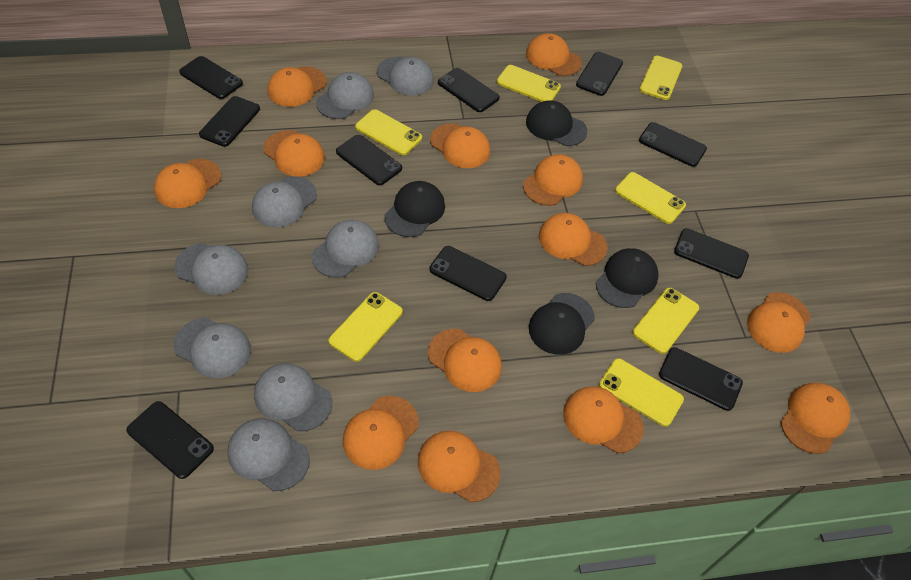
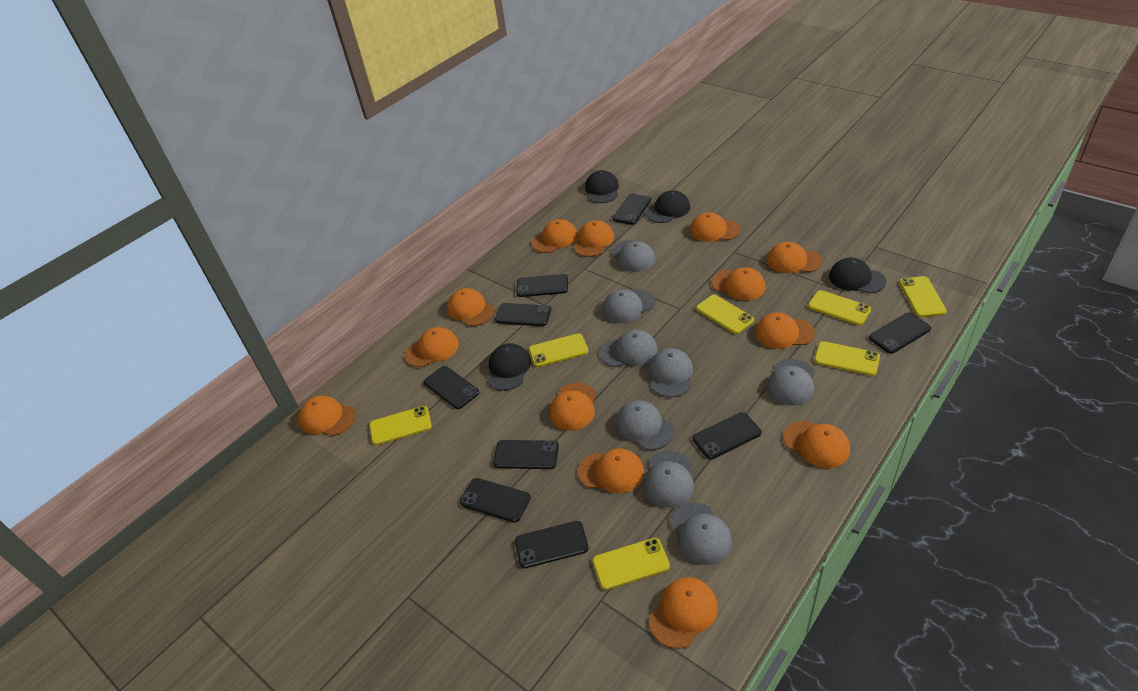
black phone: [126,401,214,479] [179,56,243,99] [199,96,260,147] [336,135,402,185] [429,246,507,301] [438,68,500,112] [576,52,623,96] [639,122,707,167] [659,347,743,411] [674,228,749,279] = 10 -> [423,366,479,409] [460,478,531,523] [493,440,559,469] [495,303,551,326] [515,521,588,568] [516,274,568,297] [613,193,651,225] [693,412,761,459] [869,313,931,354] = 9

